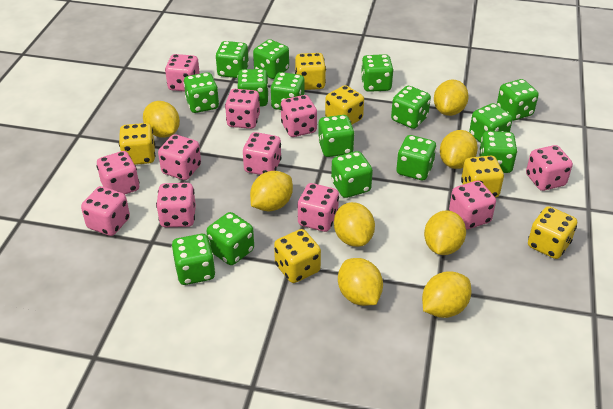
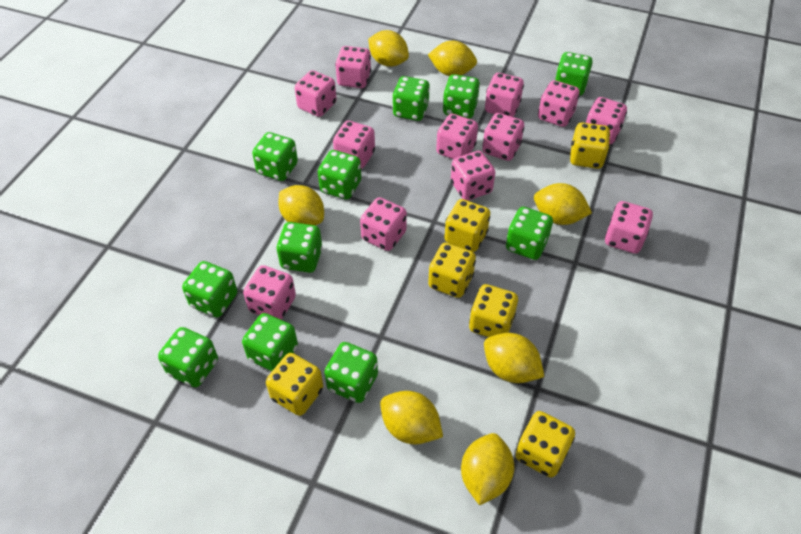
green dice: [171,234,215,285] [183,72,219,113] [207,212,254,265] [215,41,249,78] [237,69,269,106] [253,39,289,79] [270,72,305,110] [318,115,355,157] [331,151,373,198] [361,54,394,92] [391,86,431,129] [396,135,436,180] [469,103,513,143] [479,131,518,173] [497,79,539,121] = 15 -> [158,327,218,387] [182,261,237,317] [242,313,298,371] [252,132,298,181] [276,222,323,273] [318,150,361,199] [324,342,378,403] [392,76,430,121] [443,74,480,119] [506,207,553,260] [555,52,593,96] = 11
pink dice: [81,186,130,236] [97,151,139,194] [156,183,196,227] [158,134,201,180] [165,54,200,91] [225,89,260,129] [243,132,282,175] [281,95,317,137] [298,183,339,232] [449,181,496,230] [526,145,573,191] = 11 -> [243,265,296,320] [295,70,337,117] [333,121,375,169] [335,46,371,88] [360,197,407,251] [436,114,478,159] [451,151,495,201] [482,113,524,161] [485,73,524,117] [538,80,580,127] [586,97,627,144] [605,201,653,254] = 12
yellow lemon: [143,101,180,138] [250,171,293,211] [334,202,375,247] [338,258,383,306] [422,271,471,318] [424,210,466,255] [434,80,469,116] [440,130,478,169] = 8 -> [278,185,324,226] [368,30,409,67] [380,391,443,445] [428,41,477,76] [461,433,514,505] [484,333,544,383] [534,183,592,225] = 7

